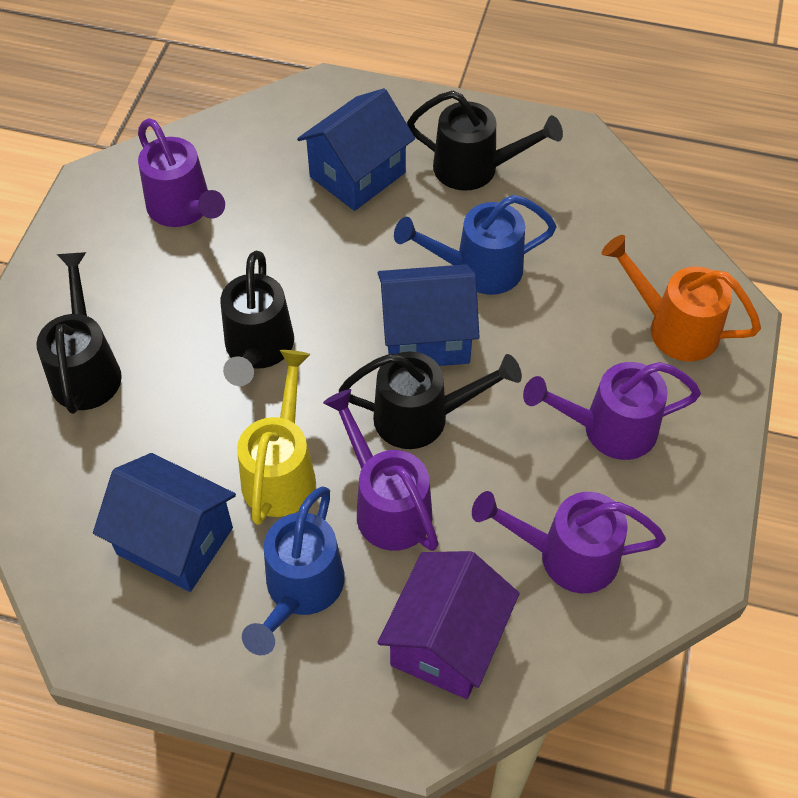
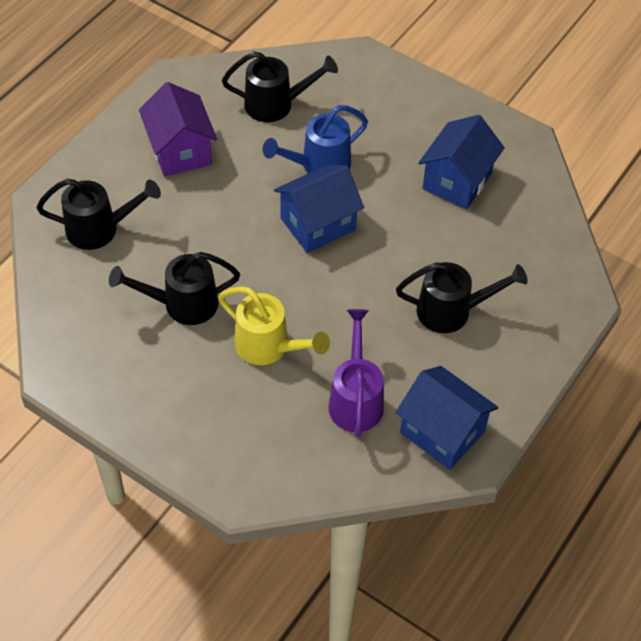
blue watering can: [242,486,345,655] [394,195,557,295] = 2 -> [263,105,368,173] = 1
orange watering can: [602,235,761,361] = 1 -> none = 0
purple watering can: [138,118,225,227] [323,389,439,551] [472,491,666,593] [523,362,701,460] = 4 -> [328,309,384,437] = 1

